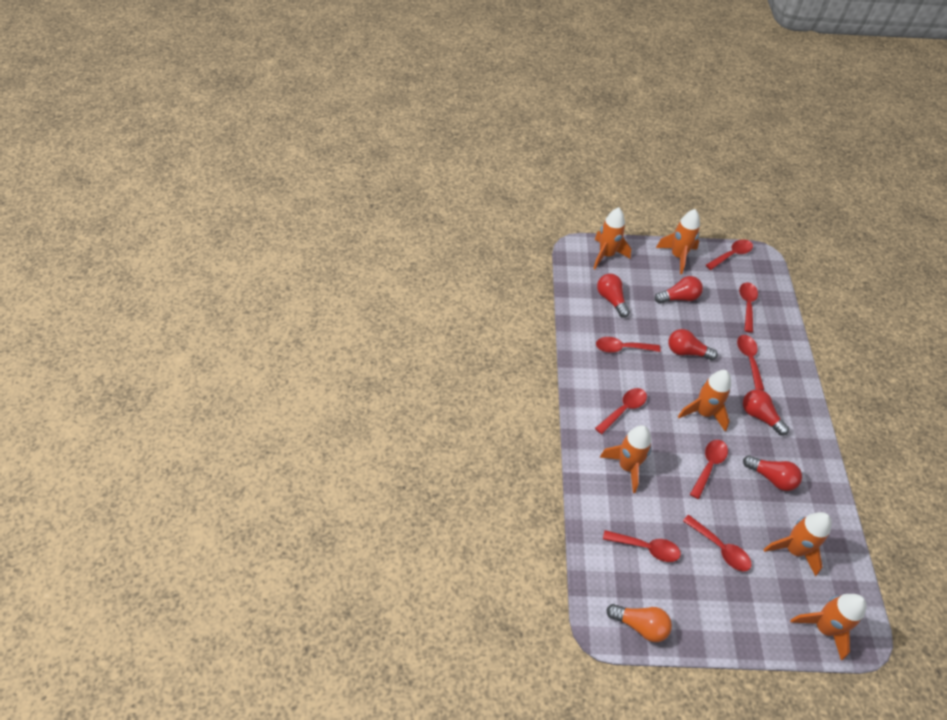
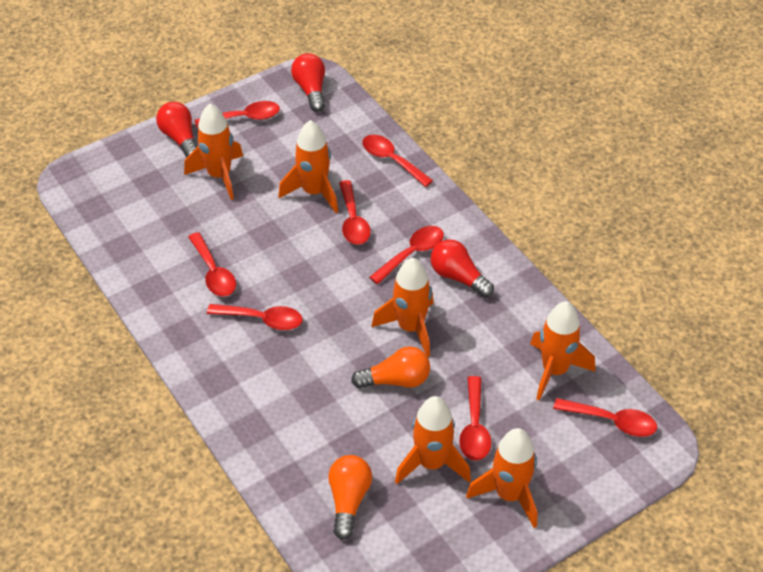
orange light bulb: [606,604,672,642] = 1 -> [328,455,372,540] [351,346,430,389] = 2
red light bulb: [597,274,630,318] [655,276,703,304] [668,329,718,360] [743,390,789,436] [743,455,802,491] = 5 -> [156,102,198,158] [291,53,325,112] [431,240,494,298] = 3

